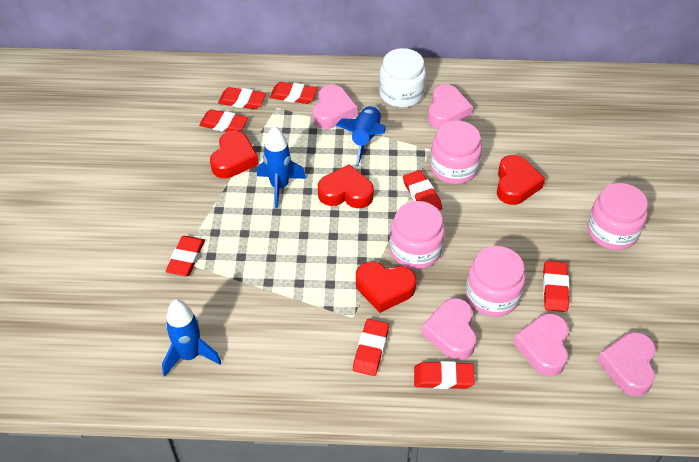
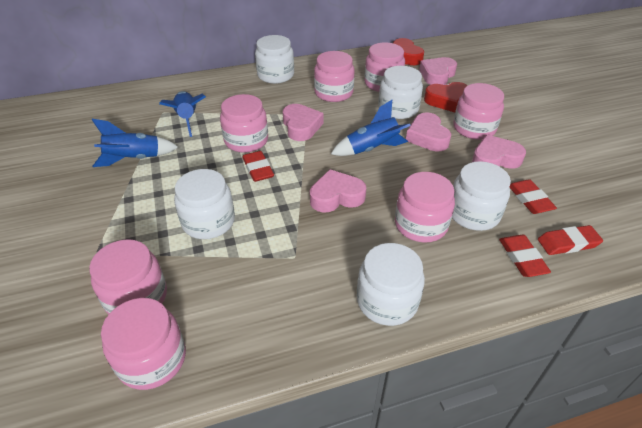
pink jar: [390,201,445,269] [430,121,482,184] [466,246,525,317] [587,183,648,250] = 4 -> [89,239,167,315] [101,298,186,390] [220,94,268,153] [314,51,355,102] [364,42,405,92] [395,172,455,243] [453,83,504,140] = 7
red eraser: [166,236,205,276] [199,109,248,132] [218,87,266,109] [270,82,318,104] [353,319,389,376] [403,170,442,210] [414,361,475,389] [543,261,569,312] = 8 -> [242,151,274,182] [499,235,551,277] [509,179,557,214] [538,225,603,255] = 4
red heart: [210,131,259,178] [318,164,374,208] [356,262,416,313] [497,155,545,205] = 4 -> [393,38,424,65] [424,82,467,112] = 2
white jar: [379,48,426,108] = 1 -> [174,169,235,239] [255,35,294,84] [357,243,425,326] [378,66,423,119] [452,161,511,231] = 5

